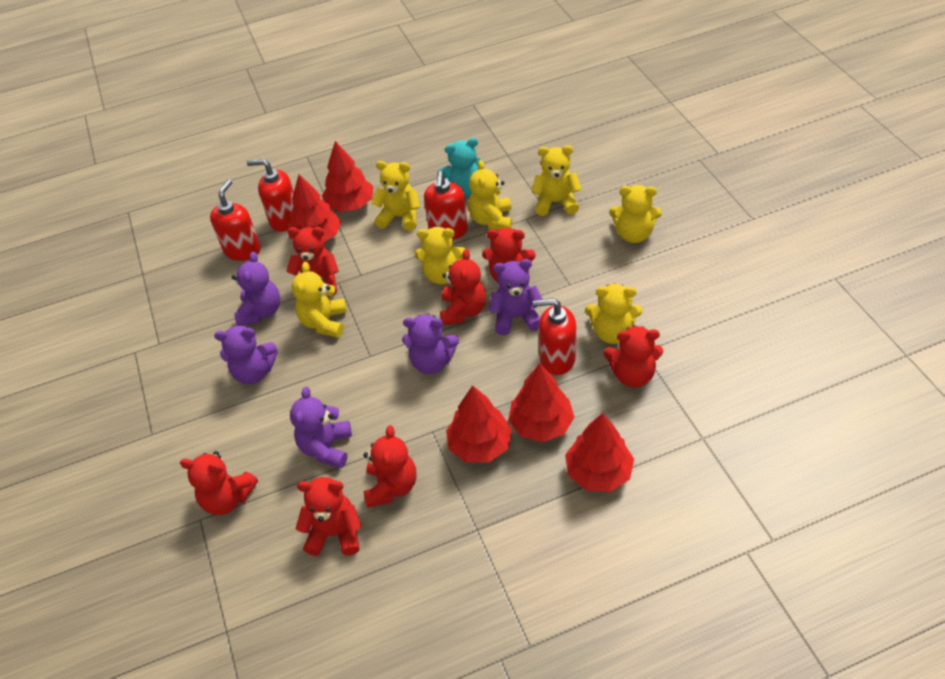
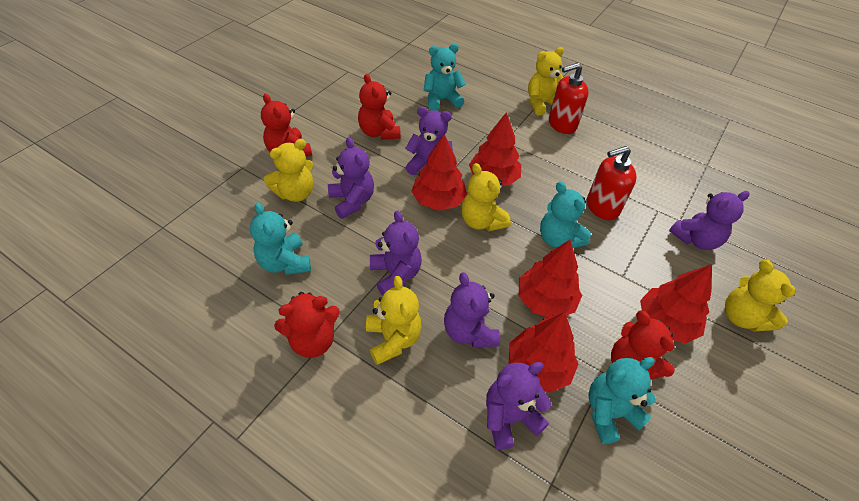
purple teddy bear: [214,325,278,384] [232,252,280,326] [290,387,352,468] [402,314,459,374] [489,259,542,335] = 5 -> [328,137,374,219] [370,210,422,296] [405,107,453,175] [444,272,500,347] [486,362,551,450] [669,191,749,250] = 6
red soap dispenser: [210,180,261,261] [247,159,294,232] [424,171,468,240] [533,298,576,375] = 4 -> [549,63,589,134] [587,146,637,220] = 2
red teddy bear: [180,451,258,515] [286,227,339,297] [296,477,362,556] [364,425,416,508] [440,249,486,325] [482,228,535,283] [604,325,663,387] = 7 -> [261,93,312,157] [274,292,340,358] [358,74,401,140] [611,311,675,380] = 4
turquoise teddy bear: [437,138,483,196] = 1 -> [250,202,311,275] [424,44,466,111] [540,181,591,248] [588,357,656,444] = 4
yellow teddy bear: [292,262,347,338] [371,161,420,231] [415,227,466,285] [468,160,512,230] [531,145,582,216] [585,283,642,344] [609,185,662,243] = 7 -> [264,139,314,202] [366,276,422,365] [461,163,511,231] [528,47,564,116] [725,259,795,332] = 5

